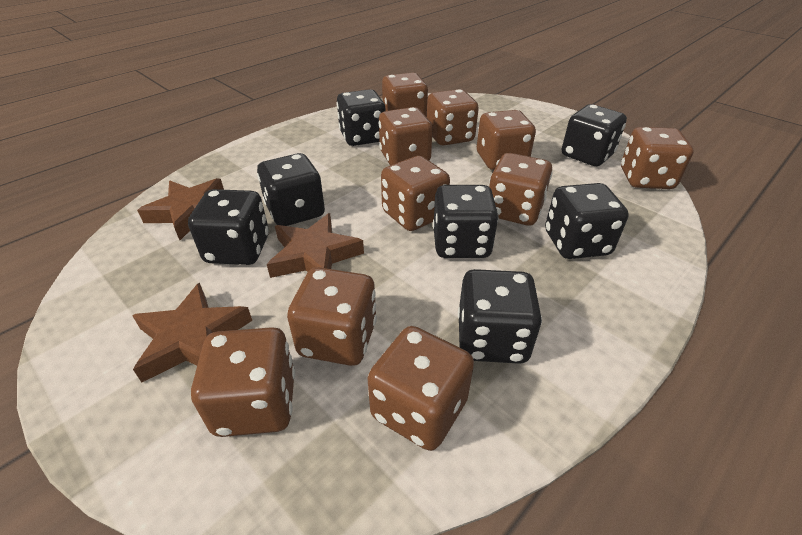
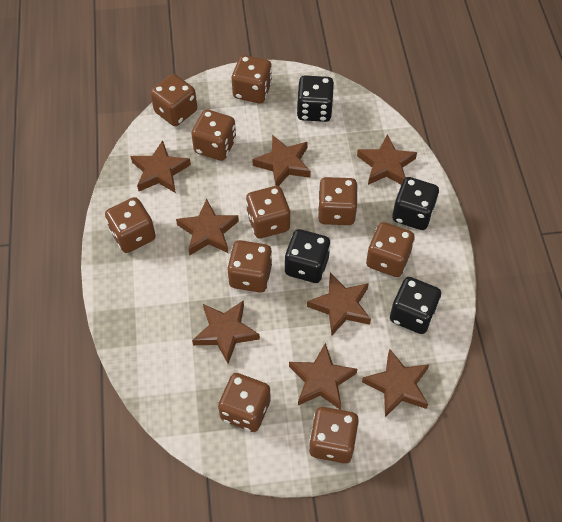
black dice: [188,189,269,265] [257,153,325,226] [336,89,385,146] [433,185,499,258] [458,269,542,364] [545,183,629,259] [562,104,627,166] = 7 -> [284,229,331,283] [297,75,334,122] [390,277,441,334] [392,177,439,230] = 4
brown star: [132,283,252,382] [137,178,224,240] [267,213,364,278] = 3 -> [131,140,191,193] [176,199,239,255] [192,300,260,364] [252,135,311,186] [289,343,357,410] [307,273,371,335] [357,134,417,185] [362,349,429,417] = 8

